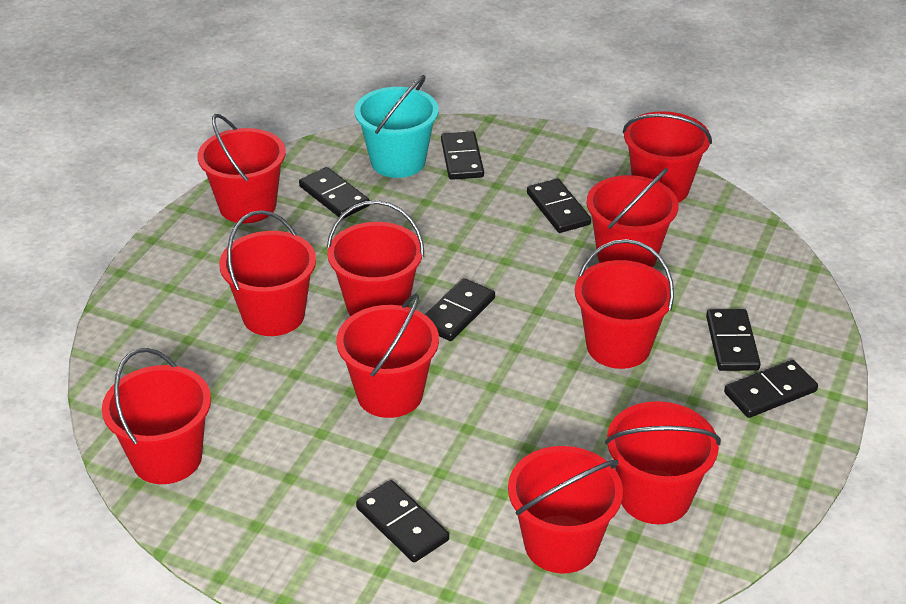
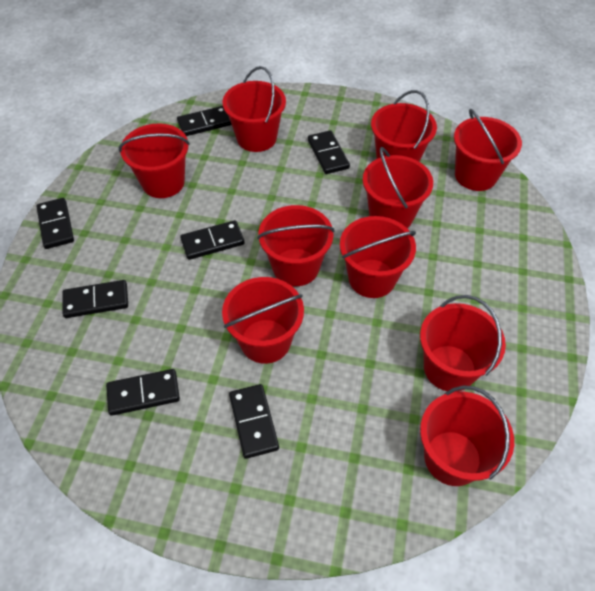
turquoise bucket: [355,75,439,178] = 1 -> none = 0

